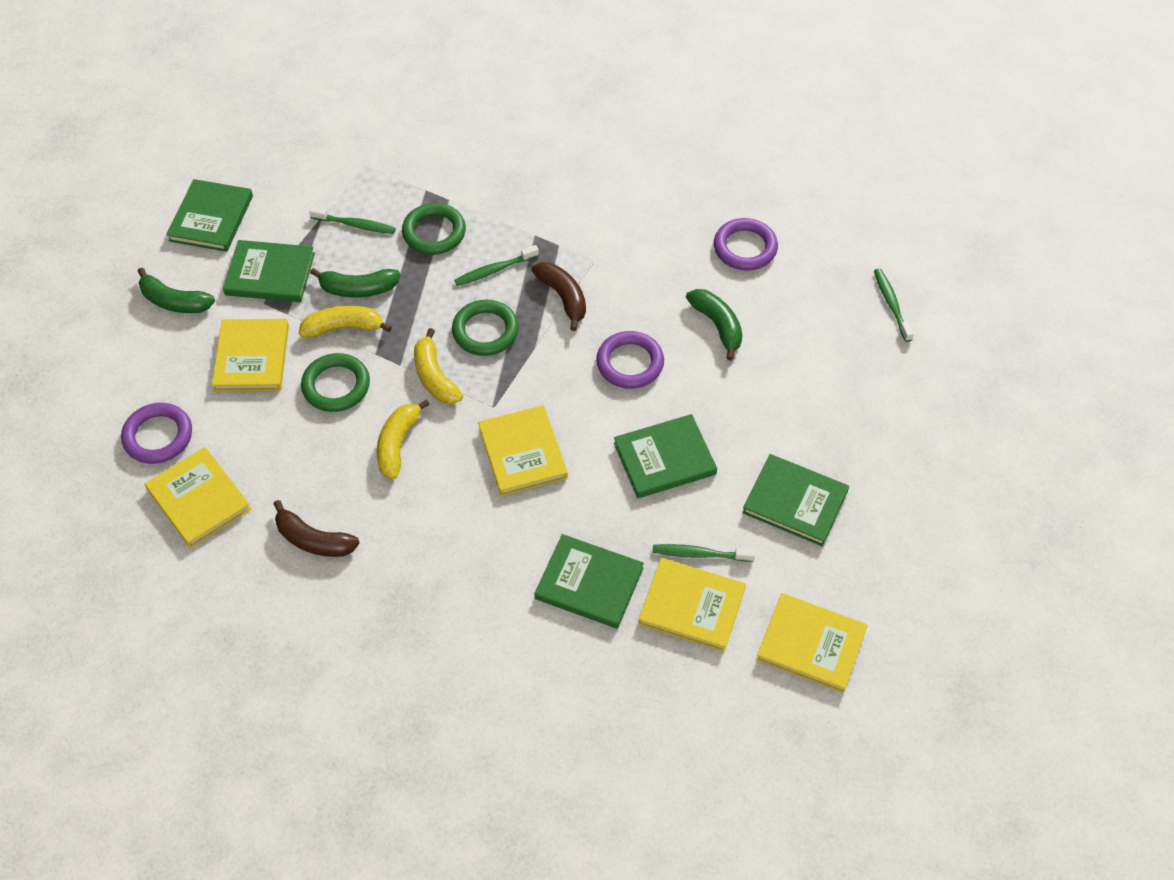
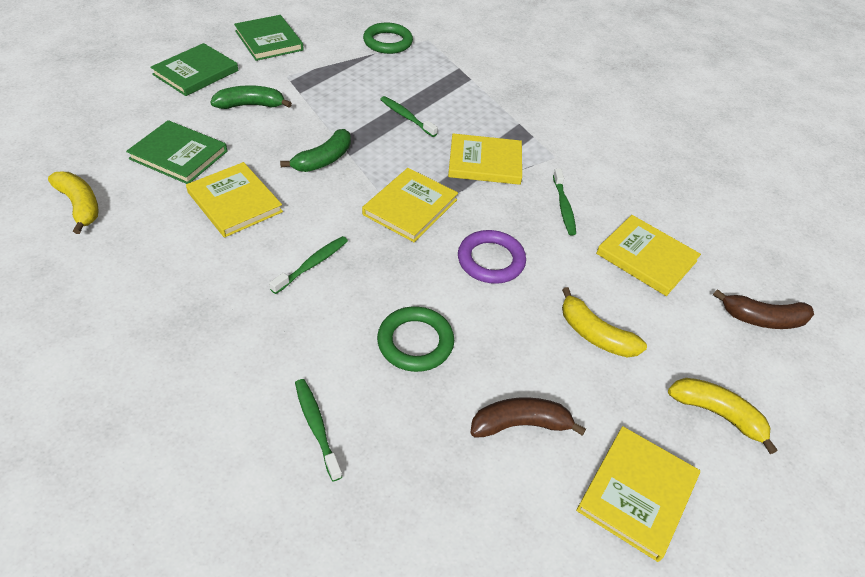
green banana: [138,267,215,313] [310,268,400,297] [686,289,743,361] = 3 -> [210,85,292,109] [280,129,351,172] = 2
green book: [166,179,253,252] [223,240,315,302] [534,534,644,629] [614,414,717,498] [742,454,849,546] = 5 -> [126,120,227,184] [150,43,238,96] [234,15,304,61] = 3
green ring: [301,353,370,412] [402,203,466,255] [452,300,519,356] = 3 -> [363,23,413,54] [377,306,454,372] = 2
purple ring: [121,403,192,464] [596,331,664,389] [714,218,778,271] = 3 -> [458,230,526,284] = 1

